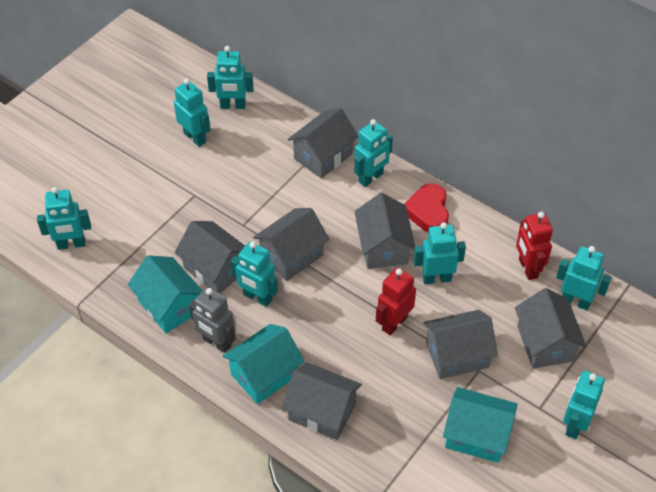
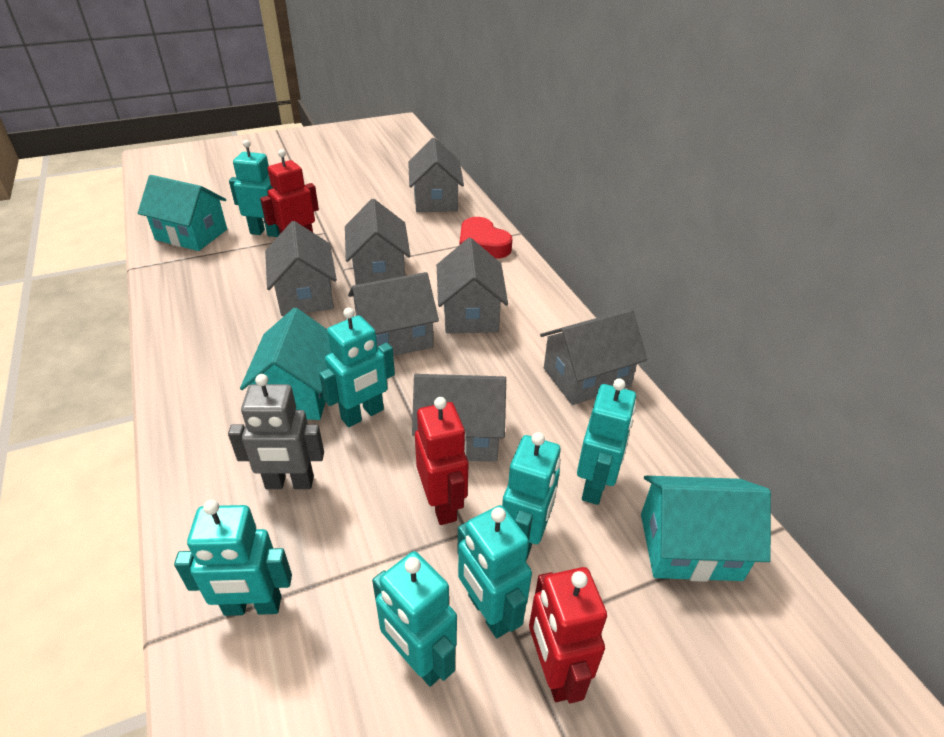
red robot: [376,267,416,335] [516,212,553,280] = 2 -> [260,149,319,234] [415,397,469,525] [529,567,607,703] = 3
turquoise robot: [37,187,91,250] [174,79,211,147] [207,46,254,109] [231,242,278,307] [354,119,393,187] [413,222,466,284] [556,246,612,311] [563,371,605,439] = 8 -> [174,500,292,616] [229,140,280,237] [319,308,395,427] [372,551,457,687] [458,505,532,638] [502,432,561,561] [577,378,636,505] = 7

